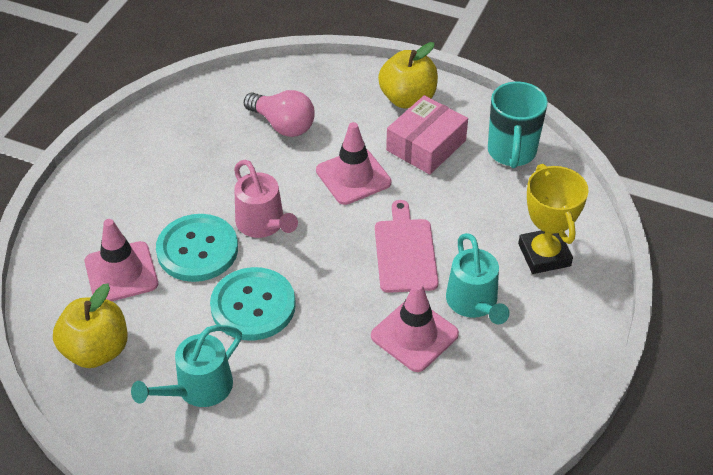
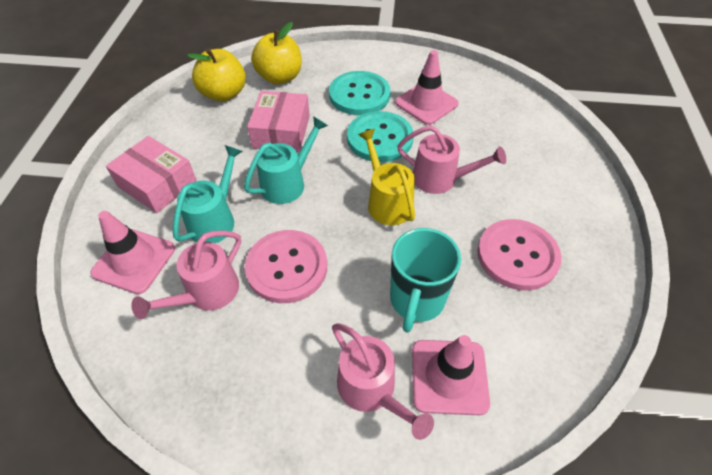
pink box: [386,95,468,174] = 1 -> [106,136,197,213] [247,91,310,152] = 2
pink button: none = 0 -> [245,230,327,303] [477,219,562,291] = 2
pink cutting board: [375,200,439,293] = 1 -> none = 0
pink light bulb: [244,90,315,137] = 1 -> none = 0
pink watering can: [234,160,298,238] = 1 -> [131,231,241,319] [332,323,434,440] [397,125,506,194] = 3
yellow trophy: [518,164,589,274] = 1 -> none = 0
yellow watering can: none = 0 -> [358,129,415,225] = 1

